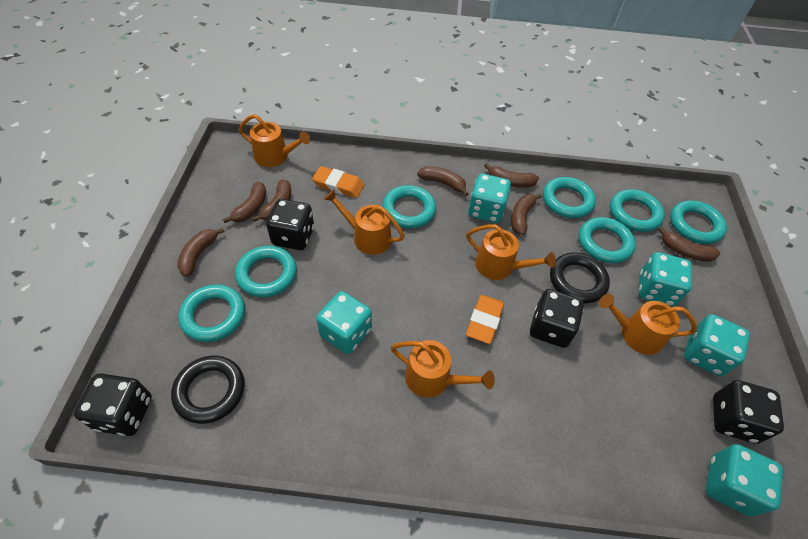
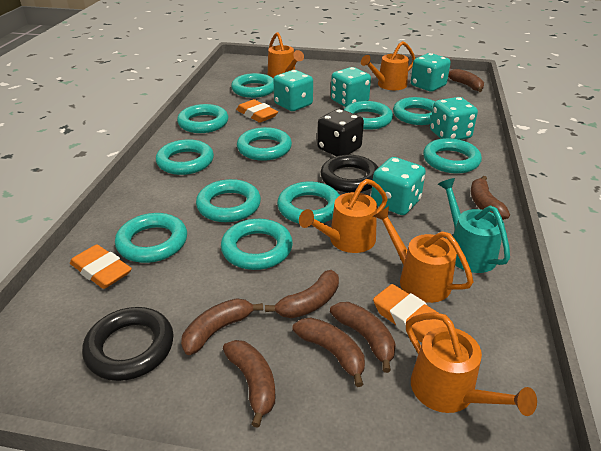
black dice: [74,373,152,436] [266,199,314,250] [530,289,584,348] [713,380,784,444] = 4 -> [317,109,364,156] = 1
orange eraser: [312,166,364,198] [466,295,504,344] = 2 -> [70,244,132,289] [236,99,278,123] [373,284,447,343] = 3
turquoise ring: [178,284,245,342] [235,246,297,297] [382,185,436,229] [543,177,596,218] [579,217,636,263] [610,189,665,232] [670,201,727,244] = 7 -> [115,213,187,263] [156,139,214,175] [177,104,228,133] [196,179,261,222] [221,219,293,270] [231,73,274,98] [237,127,292,161] [277,182,340,223] [344,101,393,130] [393,97,435,125] [423,138,482,174] = 11
turquoise watering can: none = 0 -> [438,178,510,273] = 1

